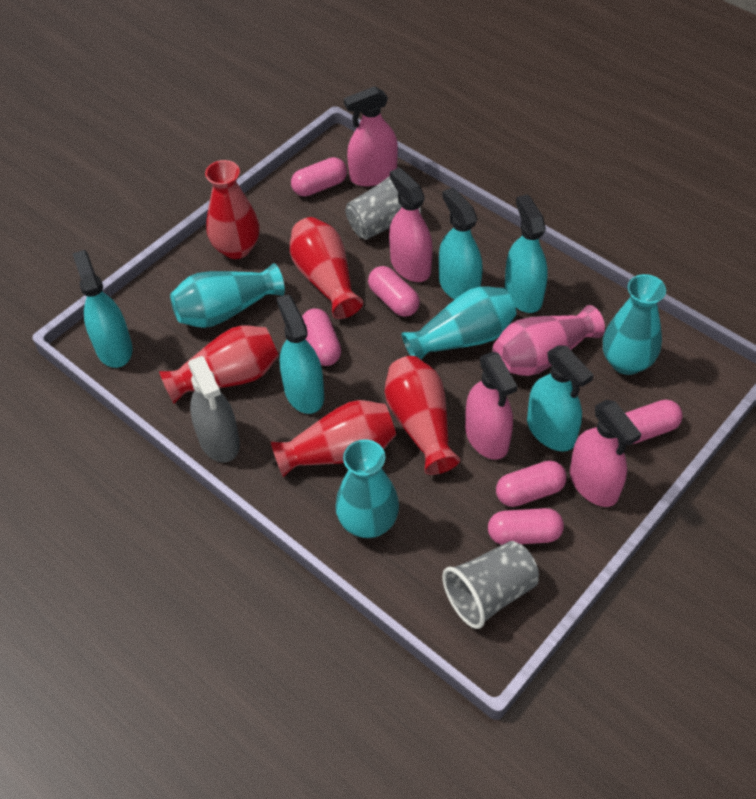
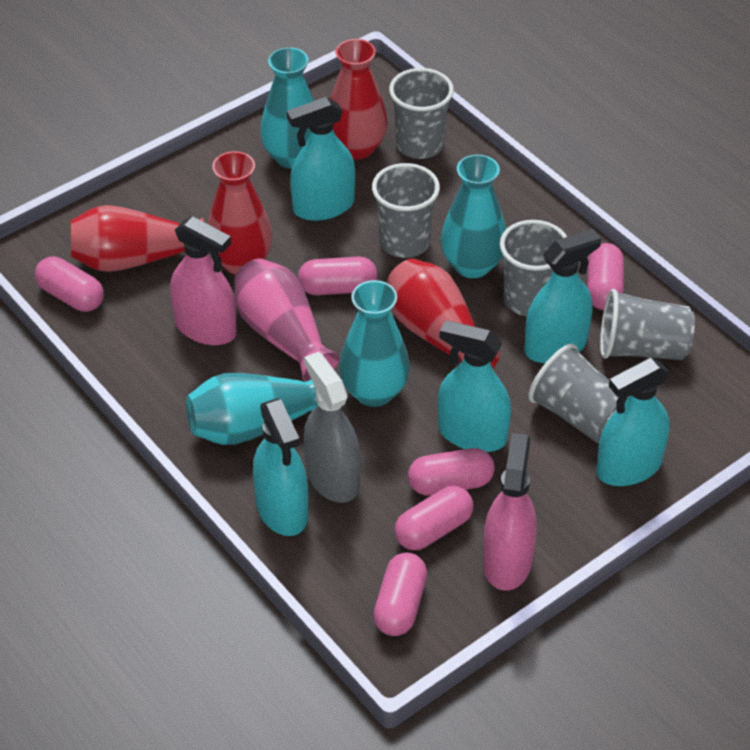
grey cup: [345,176,421,240] [442,541,539,629] = 2 -> [372,163,440,258] [389,68,454,159] [500,220,567,316] [529,344,629,443] [600,289,695,360] = 5
pink spray bottle: [344,86,398,186] [389,167,433,282] [465,352,517,460] [570,400,641,507] = 4 -> [170,216,237,345] [483,433,537,591] = 2
red vase: [159,325,279,404] [205,160,259,259] [271,400,396,477] [290,217,363,319] [385,356,460,475] = 5 -> [70,205,204,272] [207,151,273,275] [330,39,388,160] [387,259,500,369] = 4

